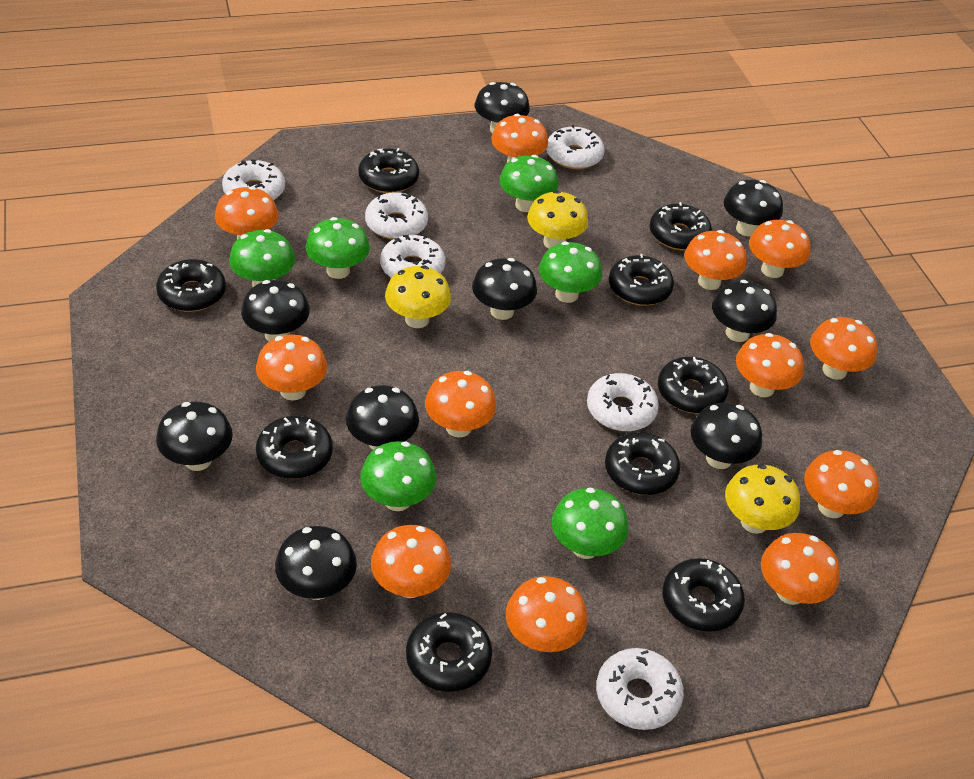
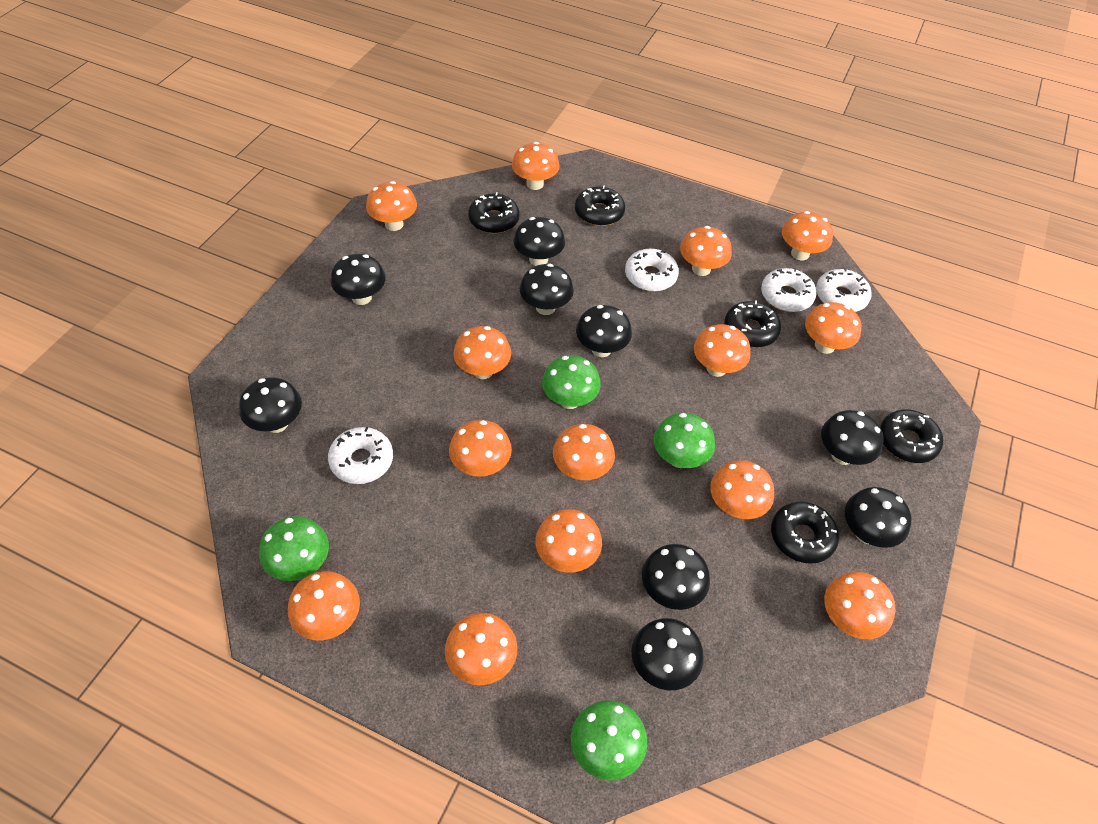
black donut: [156,259,226,312] [256,416,333,479] [358,148,419,193] [406,612,492,692] [605,432,680,495] [609,254,674,306] [650,202,712,250] [658,357,729,413] [662,558,745,632] = 9 -> [468,192,520,234] [575,185,625,226] [724,300,781,347] [771,501,839,564] [880,409,943,463] = 5
green mushroom: [229,229,295,287] [305,217,370,279] [360,441,436,511] [499,155,559,212] [539,242,602,303] [552,488,629,559] = 6 -> [259,516,329,581] [542,355,601,409] [571,700,647,780] [654,413,715,468] = 4
orange mushroom: [215,186,278,239] [256,334,327,401] [371,525,451,598] [425,371,496,438] [491,114,548,163] [506,576,588,652] [684,230,747,290] [736,333,804,397] [749,220,810,278] [761,533,840,605] [804,450,879,518] [810,317,877,380] = 12 -> [288,571,360,641] [366,181,417,231] [445,613,517,685] [449,420,512,477] [453,326,511,379] [512,142,560,190] [535,509,602,573] [553,424,615,480] [680,226,732,276] [694,324,751,377] [710,460,774,519] [782,211,833,260] [805,302,862,354] [824,572,895,639] = 14
white donut: [222,159,285,200] [365,192,428,239] [380,235,445,278] [546,125,604,169] [587,373,659,432] [596,648,684,730] = 6 -> [328,427,393,484] [625,249,679,292] [761,268,817,312] [816,268,872,312] = 4
yellow mushroom: [385,266,451,328] [527,190,588,249] [725,464,800,534] = 3 -> none = 0

